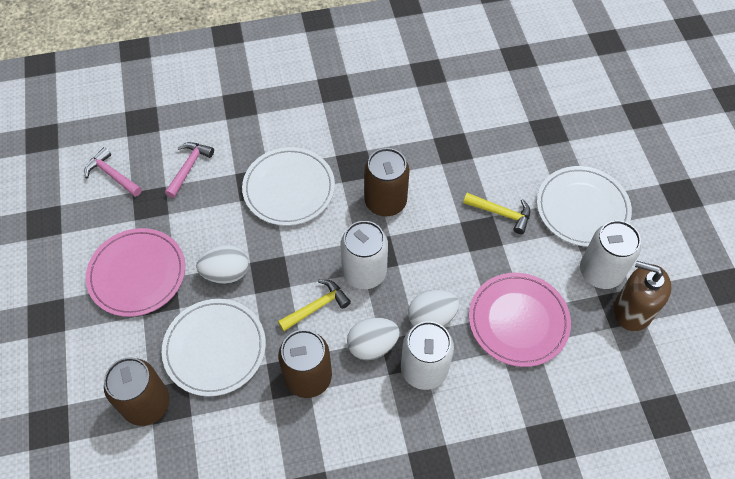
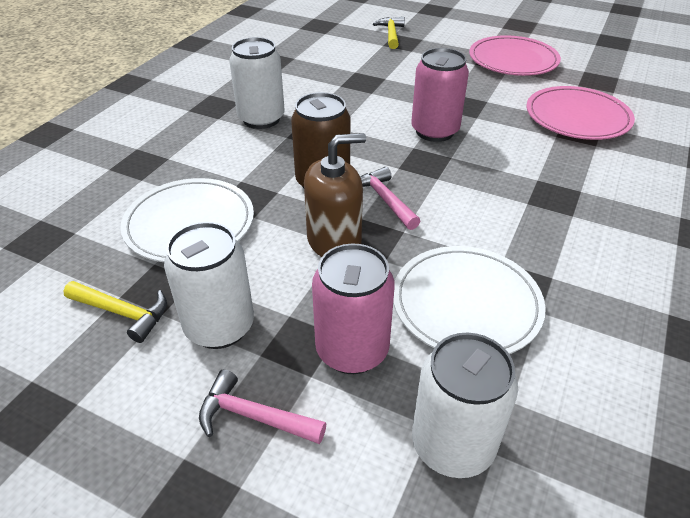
brown can: [104,357,170,426] [278,330,332,398] [364,148,410,216] = 3 -> [291,92,350,188] = 1
pink can: none = 0 -> [312,244,395,374] [411,48,469,142] = 2
white egg: [196,245,249,284] [347,318,400,360] [408,290,459,327] = 3 -> none = 0
white plate: [162,299,266,397] [242,147,335,226] [537,166,632,247] = 3 -> [120,178,254,262] [393,246,546,354] = 2

